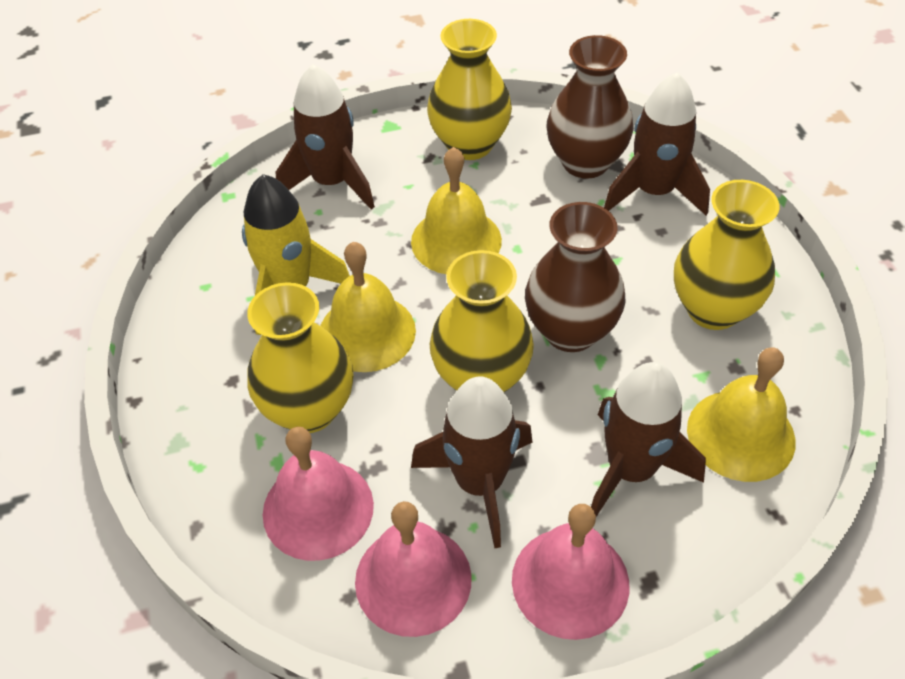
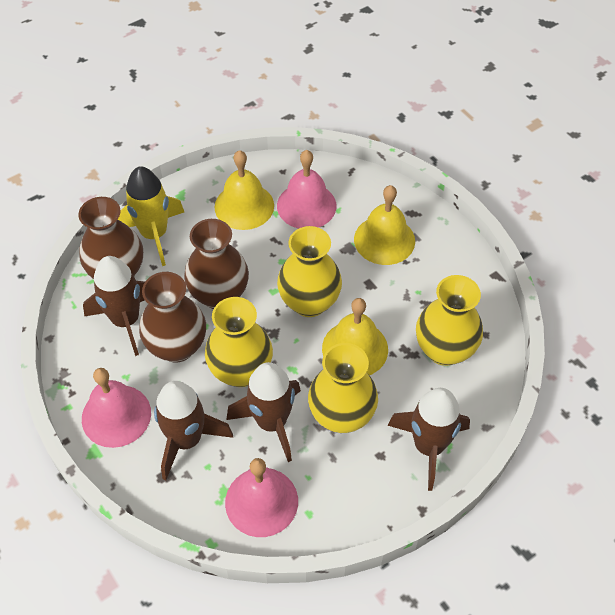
brown vase: [525,202,626,352] [547,35,633,179] = 2 -> [78,197,143,279] [139,272,206,363] [184,219,249,309] = 3

